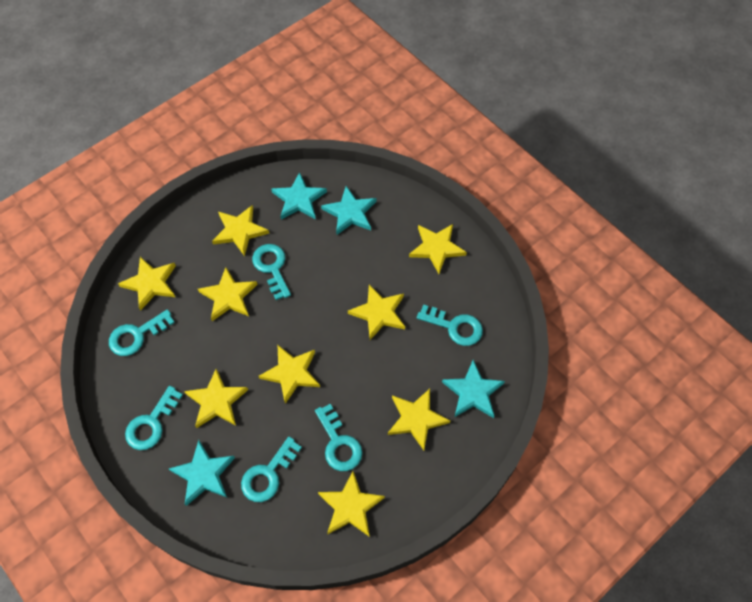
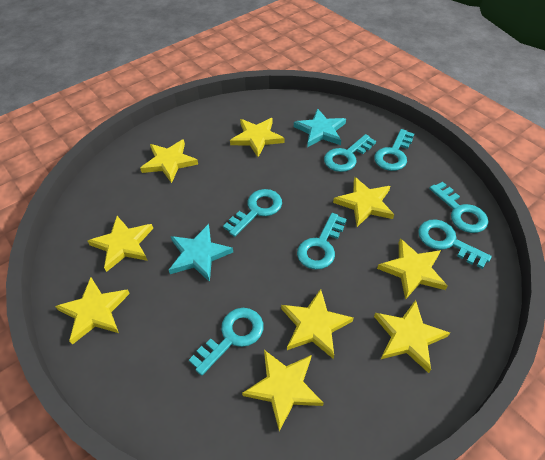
turquoise key: [109,309,175,356] [125,386,183,450] [241,437,302,502] [252,244,291,300] [315,404,362,471] [417,305,483,346] = 6 -> [189,308,263,376] [223,189,282,237] [297,213,347,270] [324,134,376,172] [374,129,414,171] [418,219,492,269] [429,182,489,233] = 7
turquoise star: [169,440,235,506] [271,172,327,219] [321,186,376,235] [442,360,505,418] = 4 -> [169,224,233,282] [294,108,346,147] = 2

